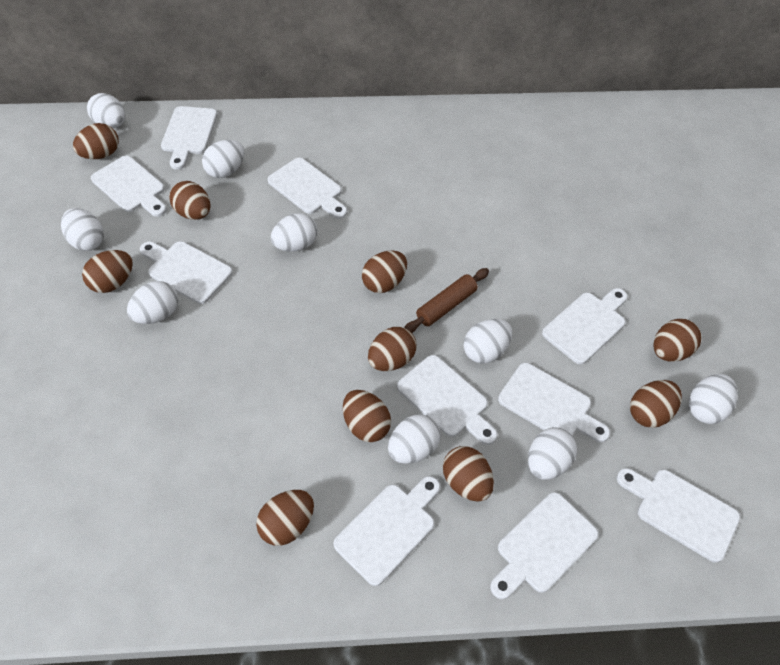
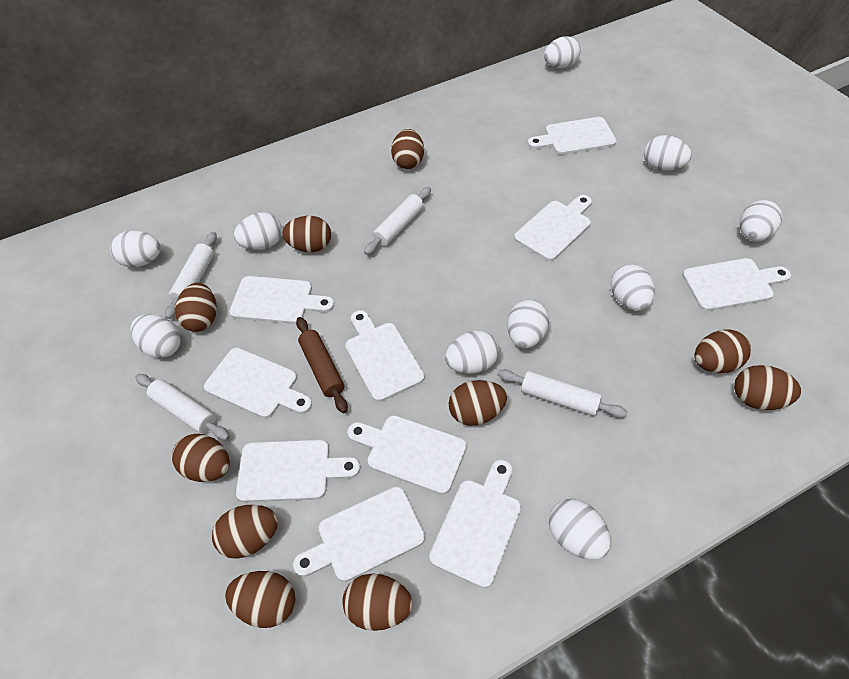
white egg: [61,208,104,251] [87,93,126,128] [127,281,178,324] [202,140,244,178] [271,213,318,252] [388,414,440,464] [464,319,512,364] [528,427,577,480] [689,374,738,424] = 9 -> [110,230,161,267] [130,314,181,358] [234,212,282,250] [445,330,499,374] [507,300,549,348] [544,36,581,68] [549,499,611,560] [611,264,655,311] [644,135,692,171] [740,200,782,242] = 10
white rolling pin: none = 0 -> [135,374,230,440] [165,232,217,319] [364,187,431,255] [498,369,627,418] = 4

